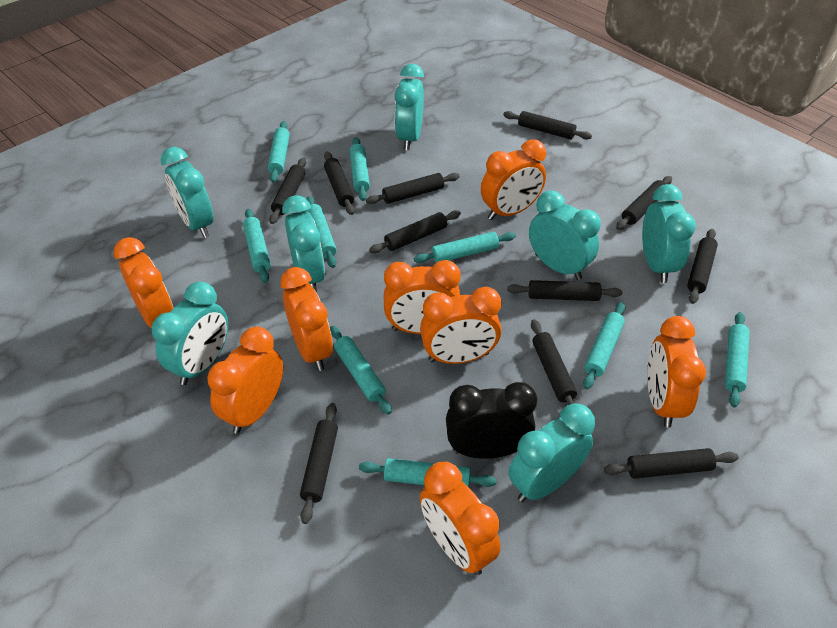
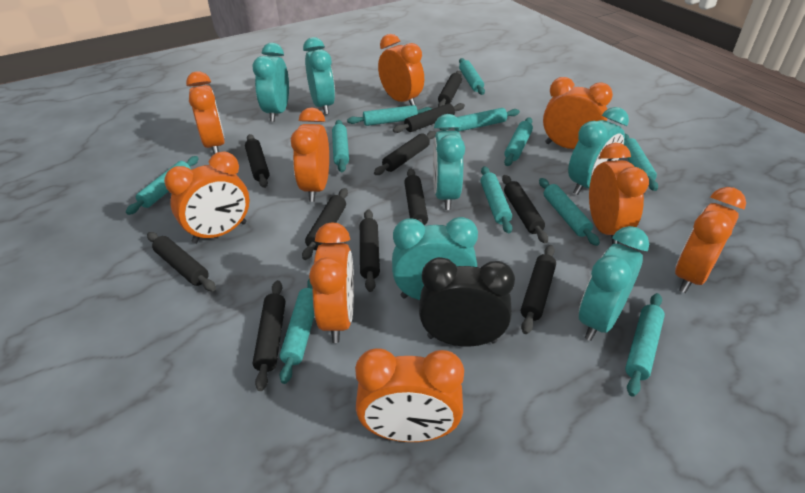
orange clock: [114,237,174,329] [207,327,283,434] [280,267,333,371] [384,260,461,334] [420,287,501,364] [420,462,501,575] [481,140,546,220] [647,316,706,428] = 8 -> [164,151,249,244] [186,71,225,154] [291,107,329,202] [309,222,354,343] [355,348,464,442] [378,34,424,105] [543,77,613,149] [589,143,649,244] [675,187,746,293] = 9
turquoise clock: [152,282,228,385] [161,147,214,238] [282,195,325,293] [395,64,424,150] [509,404,595,502] [529,191,601,280] [642,184,696,283] = 7 -> [252,43,289,122] [303,37,335,115] [392,217,478,300] [433,114,465,210] [568,107,629,195] [579,226,649,341] = 6
turquoise rolling pin: [243,209,271,283] [268,121,290,183] [306,196,337,268] [330,326,391,415] [350,137,370,201] [359,458,496,487] [414,232,516,263] [583,302,625,389] [725,312,750,407] = 9 -> [126,156,199,215] [280,279,314,384] [332,120,349,172] [347,105,432,126] [439,108,520,132] [459,58,485,95] [481,166,512,234] [504,117,533,166] [539,178,600,246] [624,134,658,191] [625,293,665,397] = 11

